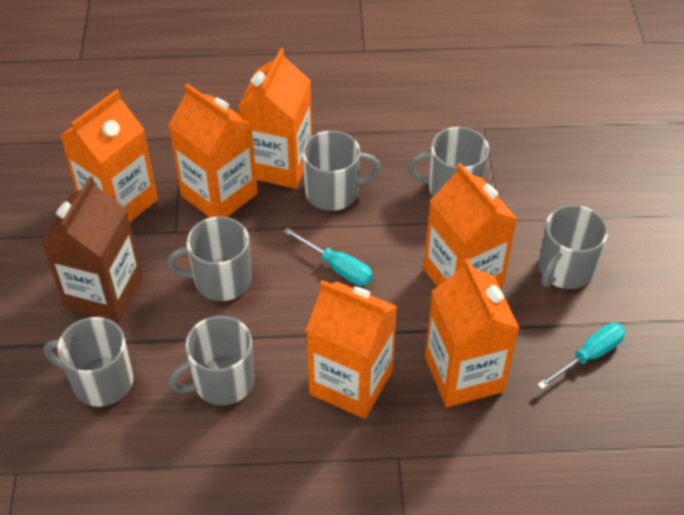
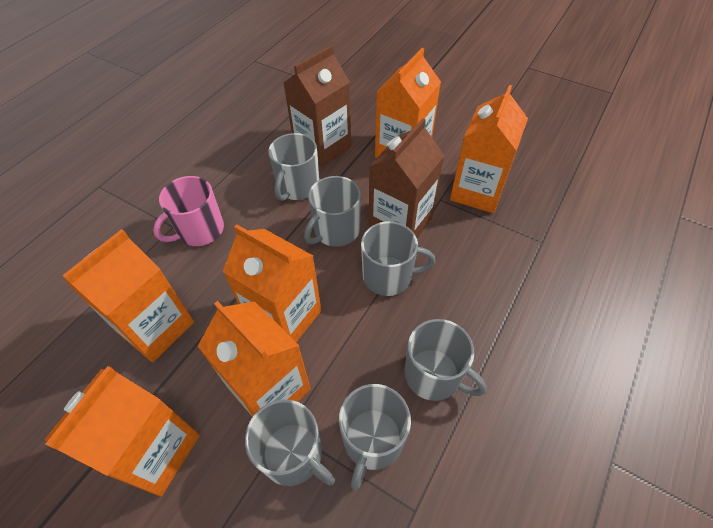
brown carton: [41,176,143,323] = 1 -> [284,45,351,168] [369,118,444,238] = 2
pink mug: none = 0 -> [153,176,224,246] = 1
turquoise screwdriver: [283,228,373,286] [537,323,626,389] = 2 -> none = 0

